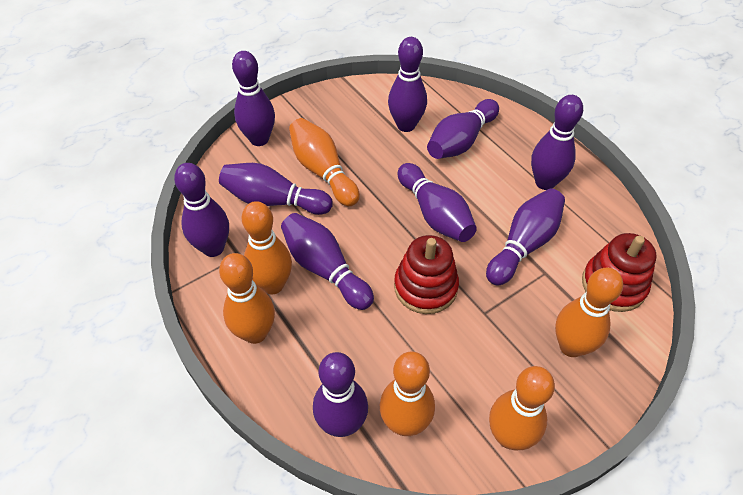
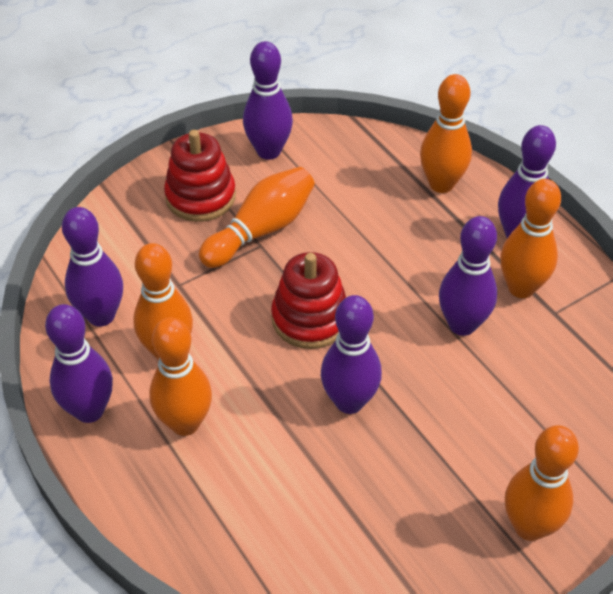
purple bowling pin: [174,163,229,257] [219,163,333,215] [232,51,275,146] [281,213,374,310] [313,352,368,437] [388,37,427,132] [398,163,477,242] [427,99,499,159] [486,189,565,285] [531,95,583,190] = 10 -> [45,304,113,423] [62,207,123,327] [243,41,293,160] [321,295,382,414] [439,216,497,336] [498,125,556,238] = 6

